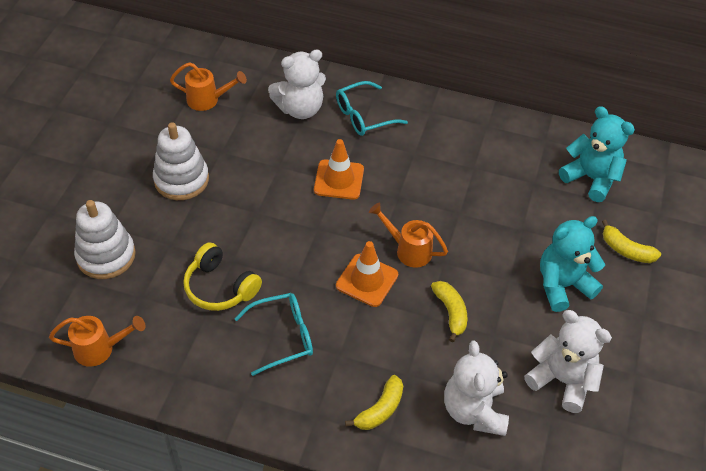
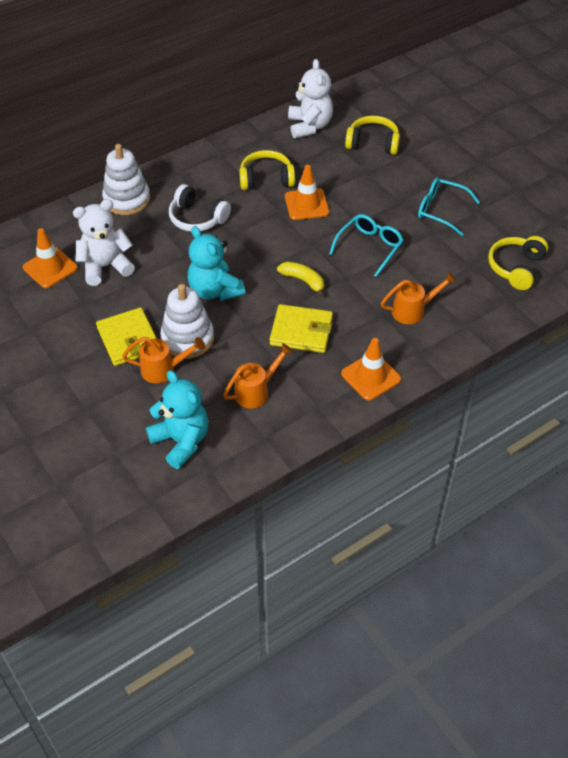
orange traffic cone: [314,139,364,200] [336,241,398,307] = 2 -> [23,228,78,288] [285,165,329,220] [341,338,401,401] = 3
white headphones: none = 0 -> [169,184,231,232] = 1
white teddy bear: [268,50,326,119] [444,341,509,436] [524,310,612,413] = 3 -> [73,199,135,286] [288,59,333,139] = 2
yellow banana: [345,375,403,430] [431,281,467,342] [602,220,661,263] = 3 -> [277,261,324,297] = 1
yellow headphones: [183,242,262,311] = 1 -> [239,150,295,190] [345,116,400,155] [488,236,548,290] = 3
yellow wallet: none = 0 -> [96,307,157,366] [270,304,333,353] = 2

